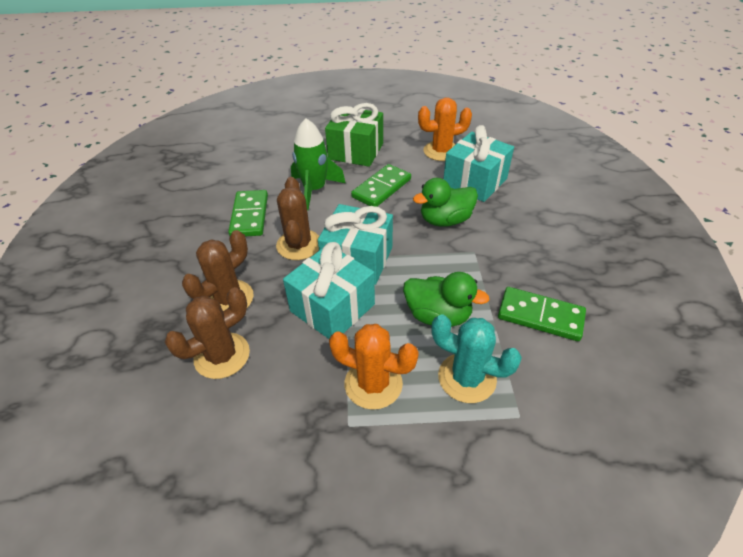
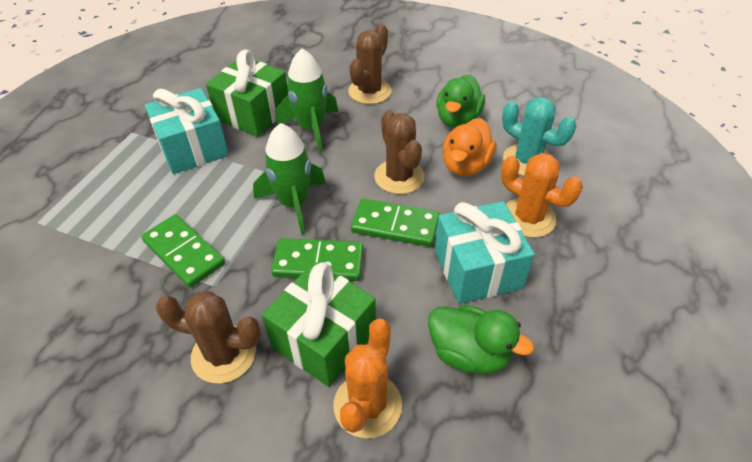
green gift: [325,103,383,167] = 1 -> [206,49,288,137] [262,262,376,387] = 2
green rocket: [291,118,346,210] = 1 -> [253,123,326,235] [275,49,338,153] = 2
orange duck: none = 0 -> [443,118,496,177] = 1
turquoise gift: [283,242,375,339] [318,204,393,285] [443,125,514,202] = 3 -> [145,88,229,174] [435,201,535,304] = 2

